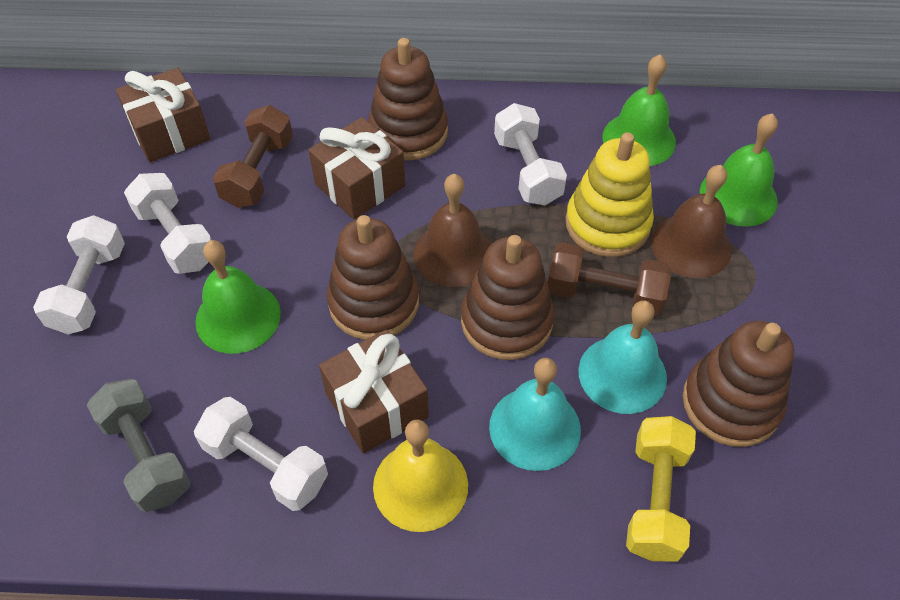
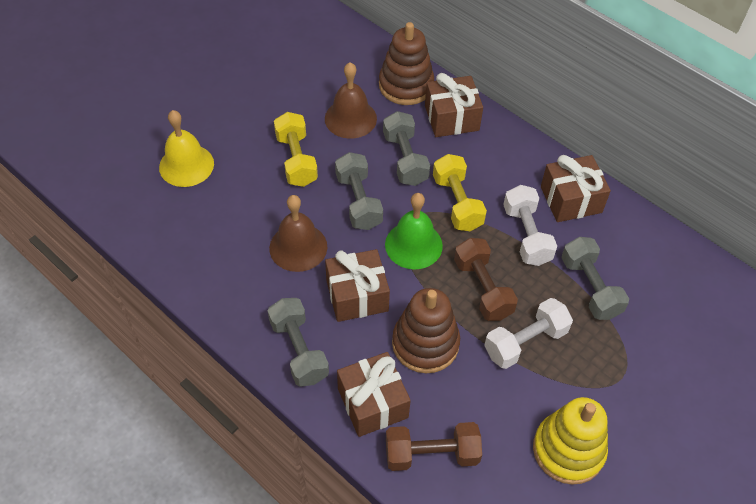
brown gift: [116,67,210,162] [309,117,405,220] [319,330,429,453] = 3 -> [325,249,390,322] [337,352,411,437] [425,73,483,137] [541,155,611,222] = 4
brown stacking toy: [327,215,419,340] [368,38,448,161] [461,235,554,360] [683,321,794,447] = 4 -> [379,22,434,105] [392,288,460,373] = 2
green bell: [195,240,281,354] [602,54,676,166] [700,113,778,227] = 3 -> [385,193,443,269] = 1
grey dumbbell: [87,379,191,512] = 1 -> [268,298,329,387] [335,152,383,230] [383,111,430,186] [562,237,629,320] = 4
turquoise bell: [489,358,581,471] [578,300,667,414] = 2 -> none = 0
white dumbbell: [33,215,125,334] [124,173,211,274] [194,397,328,511] [494,103,567,205] = 4 -> [484,298,573,369] [503,185,557,266] = 2
yellow dumbbell: [626,416,696,562] = 1 -> [274,112,318,187] [433,154,487,231] = 2

